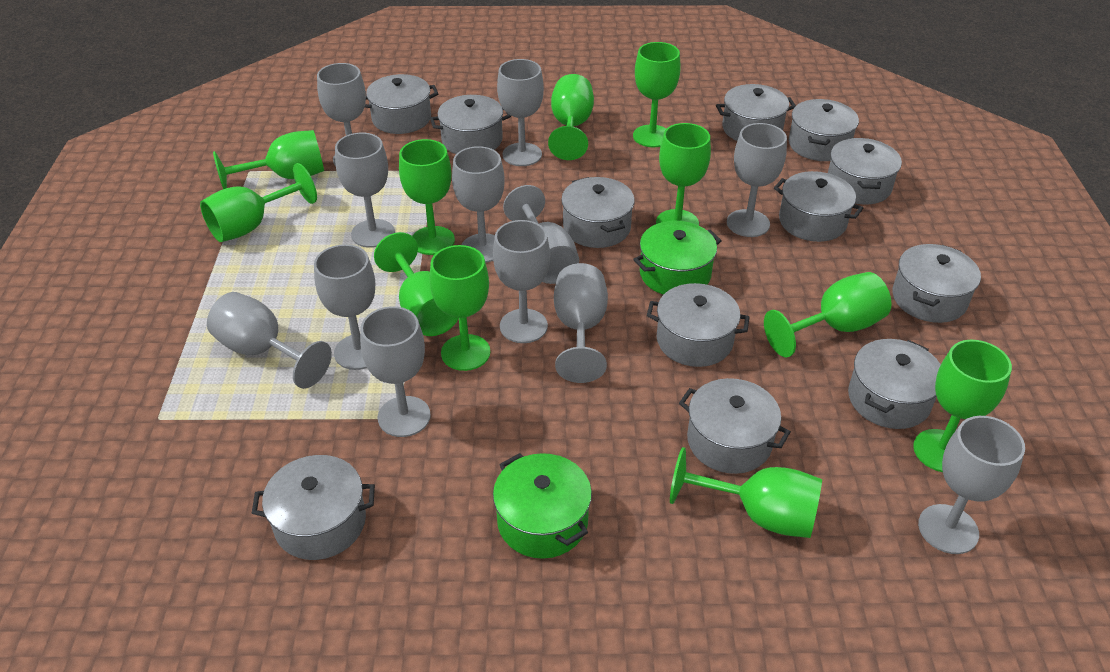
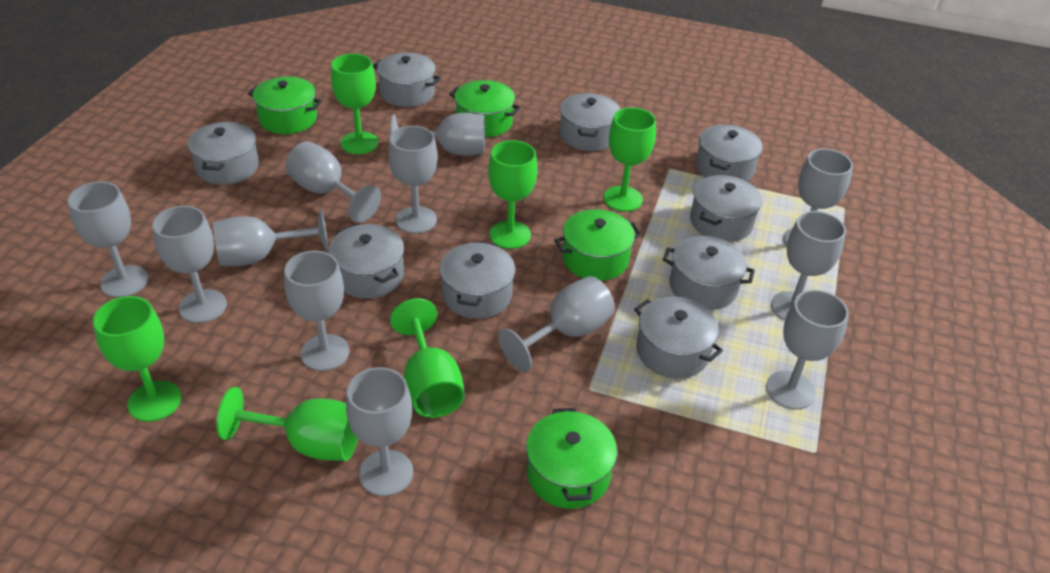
green goblet: [200,163,317,242] [213,130,324,189] [374,232,459,336] [399,139,455,255] [430,245,490,371] [548,74,594,160] [633,42,681,147] [656,123,711,225] [670,447,822,538] [764,272,892,358] [913,340,1012,472] = 11 -> [93,296,181,422] [216,387,358,461] [331,54,378,154] [390,299,464,418] [488,140,537,249] [603,107,656,212] = 6
green pot: [493,453,592,559] [633,221,722,295] = 2 -> [248,77,322,134] [449,80,521,137] [526,408,617,509] [554,209,642,281] = 4
grey pot: [252,455,375,560] [365,74,438,134] [430,95,511,154] [561,177,635,248] [647,283,750,367] [679,378,791,474] [716,84,796,141] [774,171,863,242] [789,99,859,161] [828,138,902,204] [848,339,941,429] [892,244,981,323] = 12 -> [188,122,259,185] [329,224,404,298] [373,53,441,107] [439,241,515,319] [560,93,620,151] [634,297,723,378] [663,236,755,310] [690,175,762,242] [696,125,763,181] = 9

